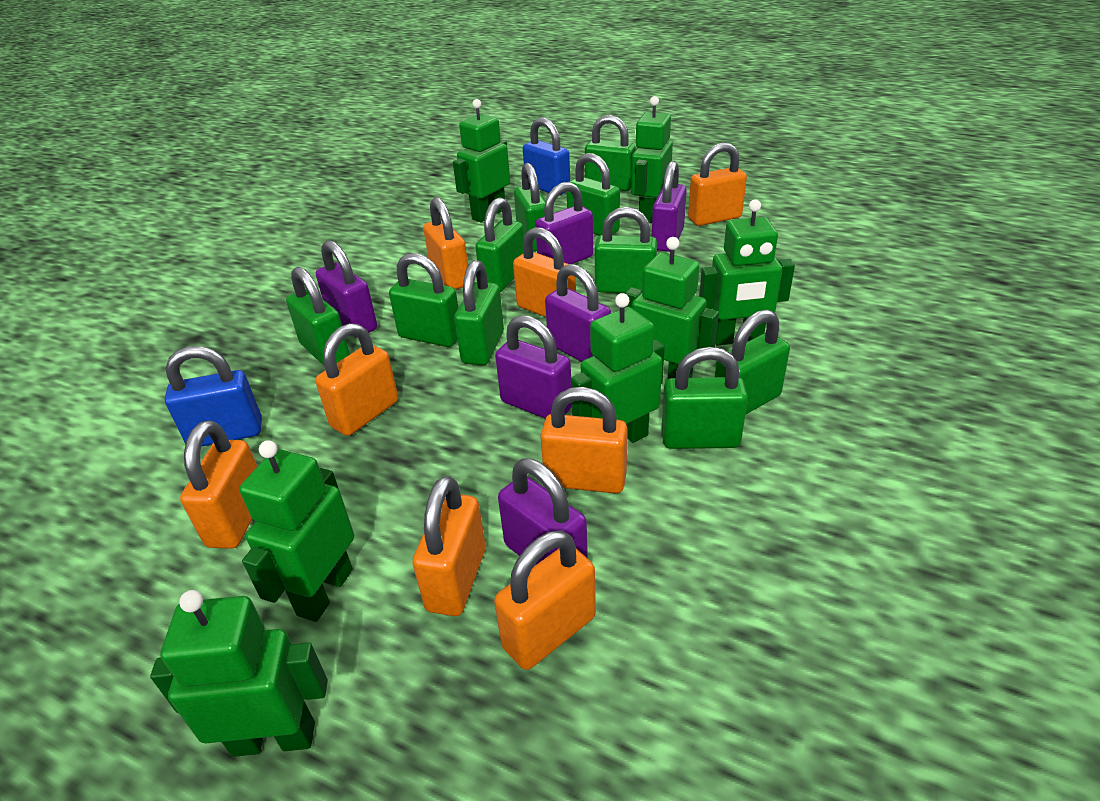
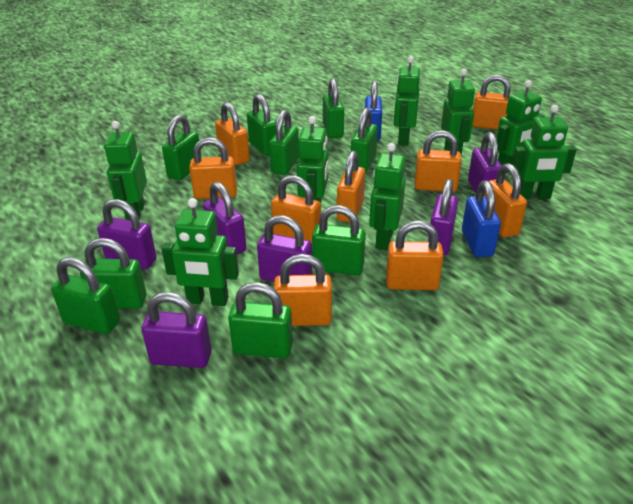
green padlock: [286,267,350,366] [389,253,458,347] [454,260,504,365] [475,197,524,292] [514,163,545,252] [567,153,620,236] [585,115,636,191] [595,207,657,293] [662,347,748,449] [715,309,790,415] = 10 -> [51,257,120,334] [80,238,147,309] [162,115,202,180] [228,282,293,358] [247,94,277,156] [269,110,299,175] [312,205,366,275] [323,78,344,138] [351,108,378,173] = 9
green robot: [150,590,328,757] [239,440,354,622] [453,99,510,222] [571,293,665,443] [625,237,719,379] [631,96,673,223] [699,199,795,345] = 7 -> [104,121,147,221] [161,198,239,306] [297,116,328,203] [369,143,406,250] [394,56,420,146] [441,69,475,155] [496,80,545,173] [512,105,577,200] = 8
orange padlock: [180,421,257,549] [315,323,398,436] [412,476,486,616] [423,197,468,290] [494,531,596,670] [513,227,576,317] [540,387,628,494] [688,143,747,226] = 8 -> [189,137,237,199] [215,102,250,165] [271,175,321,243] [274,254,332,326] [337,151,365,222] [386,221,444,290] [415,130,462,192] [472,75,511,130] [484,163,527,238] = 9

